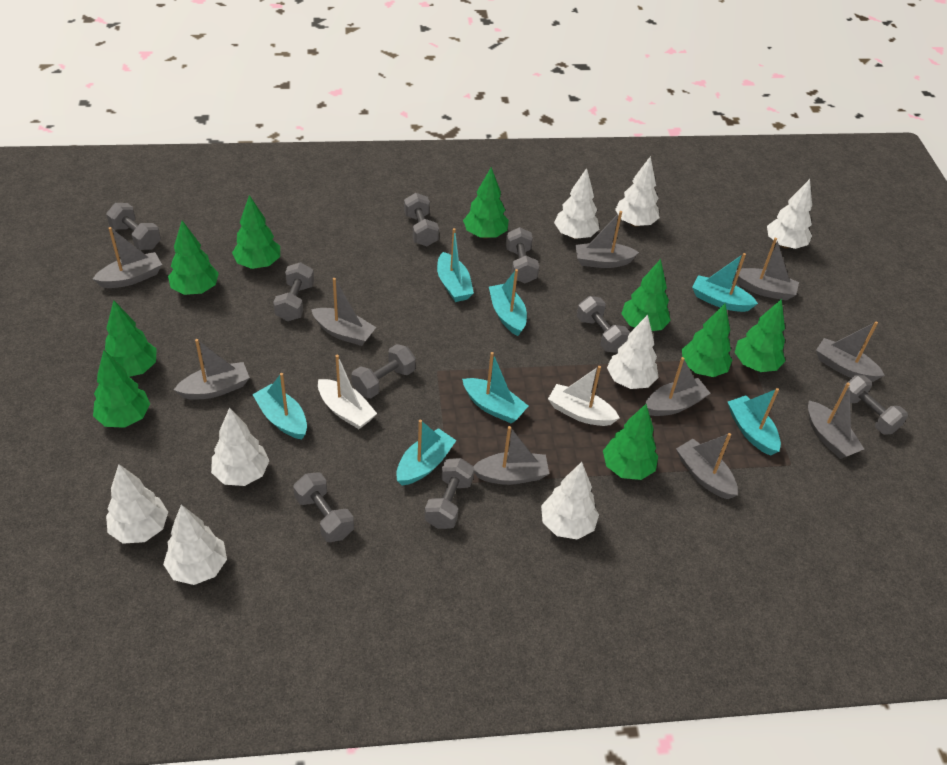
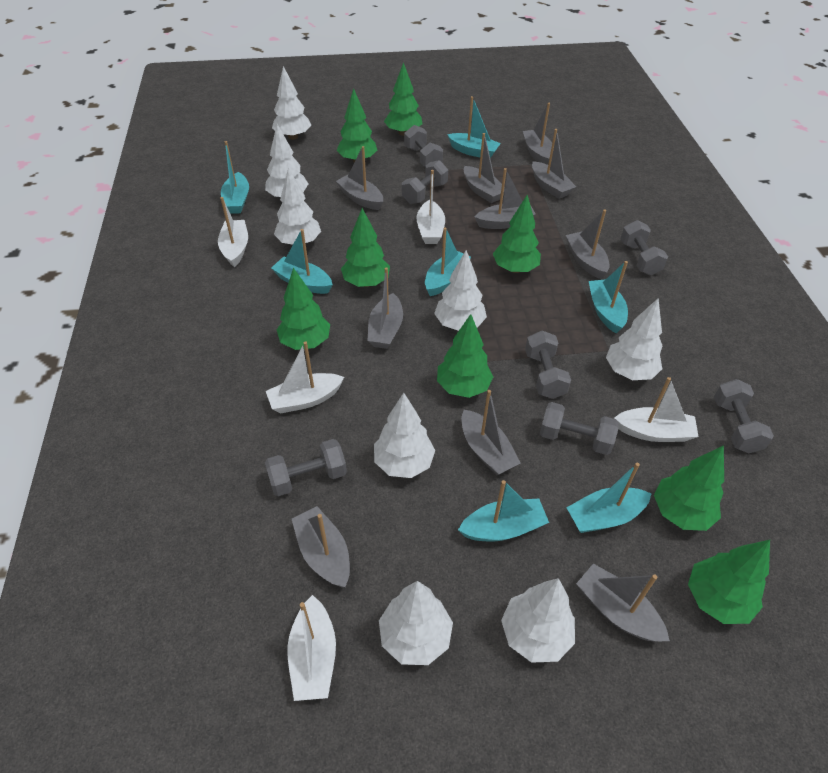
green tree: [93,350,150,428] [105,300,157,377] [168,221,219,295] [232,195,280,269] [463,167,509,239] [603,404,658,480] [621,259,671,331] [682,304,732,377] [735,299,785,372] = 9 -> [277,268,330,350] [337,88,377,162] [341,208,390,287] [384,62,422,136] [437,314,493,398] [493,195,541,273] [654,445,724,531] [688,540,770,624] = 8
grey dumbbell: [106,203,161,250] [273,262,314,321] [293,472,354,542] [352,344,416,398] [404,193,439,246] [424,458,474,529] [506,227,539,283] [577,296,630,353] [840,375,908,435] = 9 -> [265,439,347,496] [402,160,448,204] [404,125,443,167] [525,331,571,399] [540,402,619,455] [621,220,668,275] [714,379,774,453] = 7
white boat: [318,355,377,429] [548,366,620,426] = 2 -> [218,197,248,267] [266,341,344,413] [287,595,336,701] [416,170,445,244] [614,377,699,442] = 5

